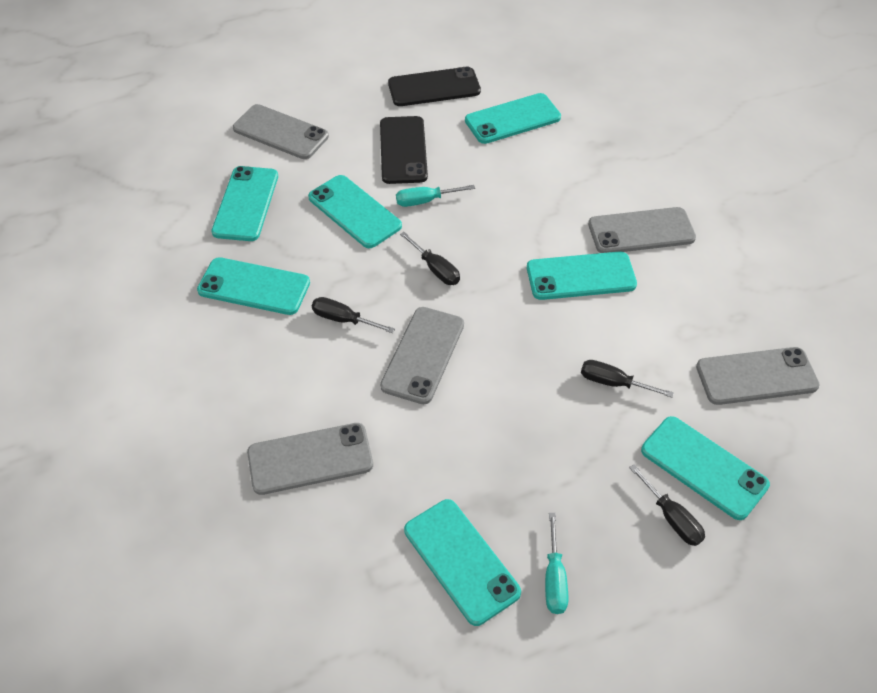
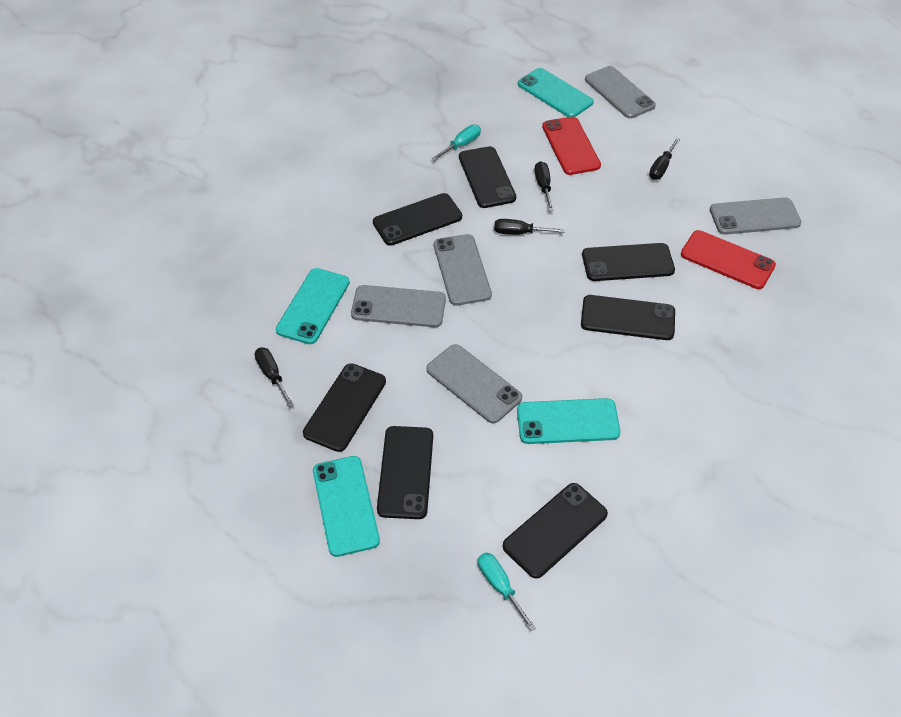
black phone: [380,116,428,184] [388,66,481,106] = 2 -> [303,363,386,452] [373,193,462,245] [377,426,433,519] [459,146,516,208] [503,483,608,579] [581,295,675,340] [582,243,675,281] = 7
red phone: none = 0 -> [542,116,601,175] [681,230,776,289] = 2
turquoise phone: [197,257,310,315] [212,166,278,241] [308,175,402,248] [404,499,521,626] [465,93,561,144] [527,252,637,300] [641,416,770,520] = 7 -> [276,268,350,344] [313,456,380,557] [517,398,620,444] [518,68,594,117] = 4

